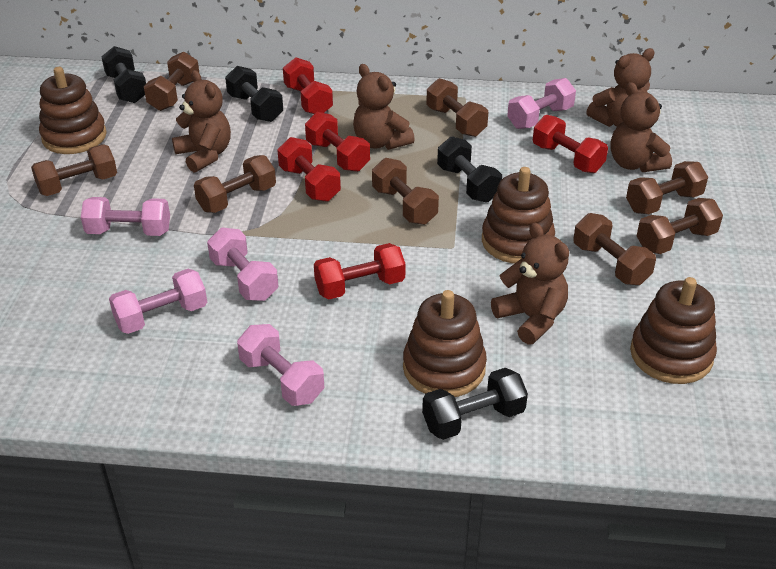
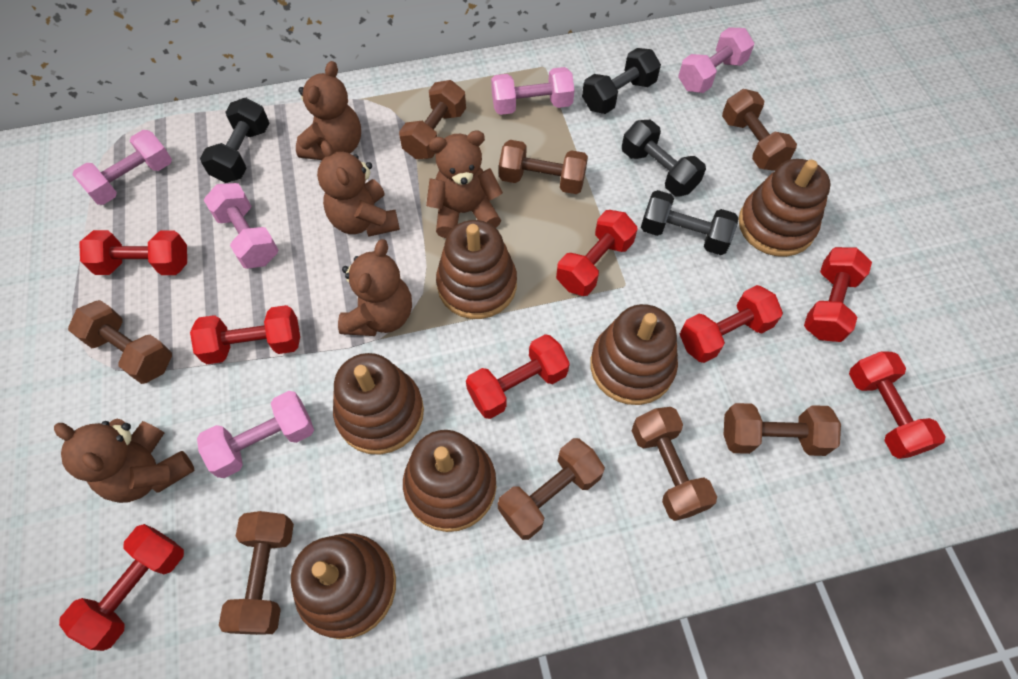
brown stacking toy: [39,67,107,154] [403,290,487,397] [482,167,555,264] [630,277,717,384] = 4 -> [291,533,396,639] [333,353,424,455] [403,430,496,532] [436,220,517,319] [590,304,678,405] [739,159,831,257] = 6
red dumbbell: [277,137,341,202] [283,57,333,114] [305,112,370,172] [314,243,406,299] [533,115,608,173] = 5 -> [59,524,184,651] [79,230,187,275] [190,305,300,364] [466,334,570,419] [556,210,637,296] [680,285,783,363] [804,247,872,342] [849,351,946,459] = 8

